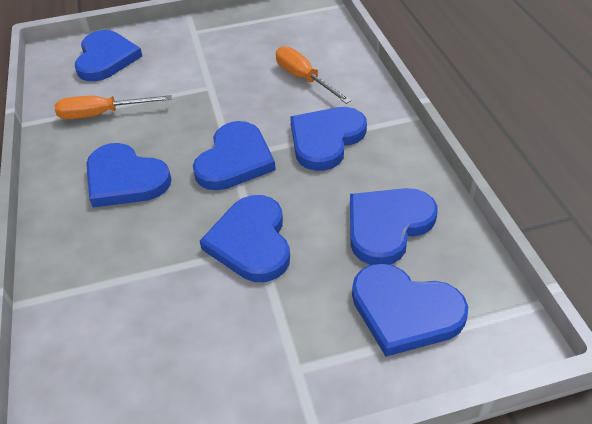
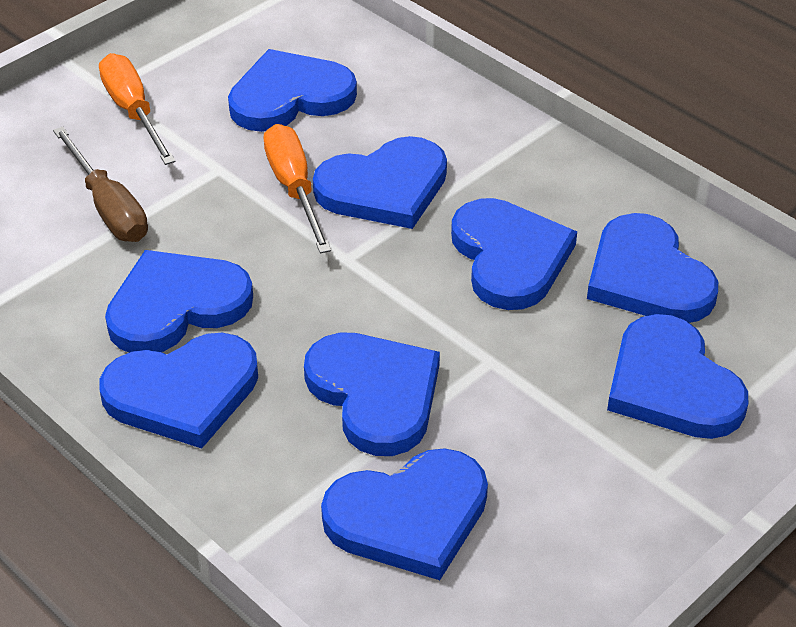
blue heart: [75,30,142,81] [86,143,172,208] [193,121,276,190] [200,195,290,282] [290,107,367,171] [350,188,437,265] [352,263,468,357] = 7 -> [99,333,258,449] [105,250,253,353] [228,49,357,132] [304,332,440,456] [313,136,447,229] [321,448,488,580] [451,198,577,310] [587,213,718,323] [607,314,748,439] = 9
brown screwdriver: none = 0 -> [53,126,148,242] = 1

